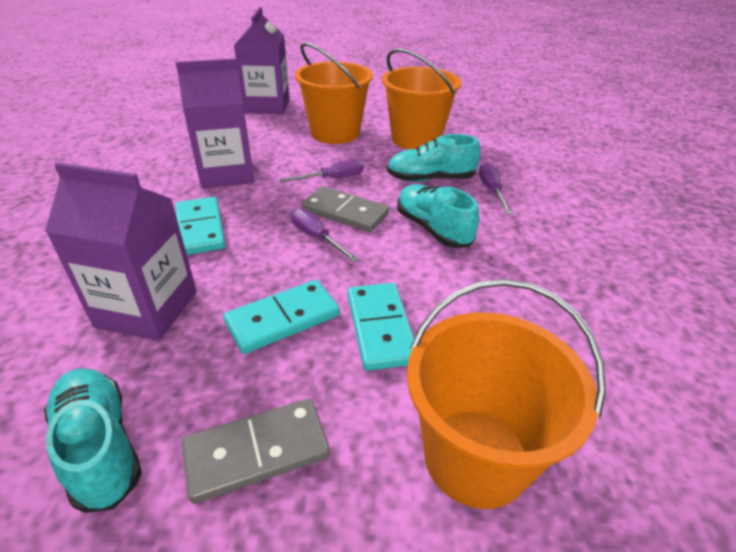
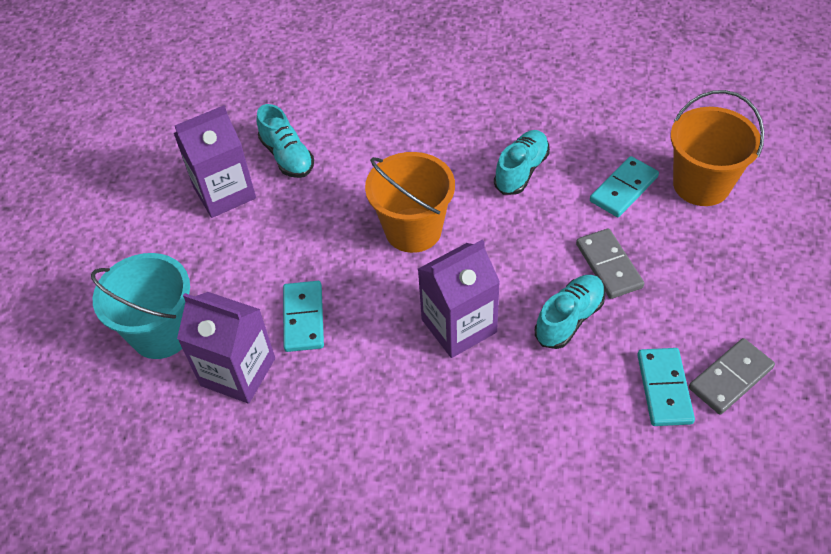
orange bucket: [295,42,373,144] [382,48,462,149] [407,279,606,509] = 3 -> [365,152,455,253] [670,90,764,206] = 2
purple screwdriver: [280,159,364,183] [291,207,359,262] [479,163,513,214] = 3 -> none = 0
turquoise bucket: none = 0 -> [91,253,190,359] = 1

